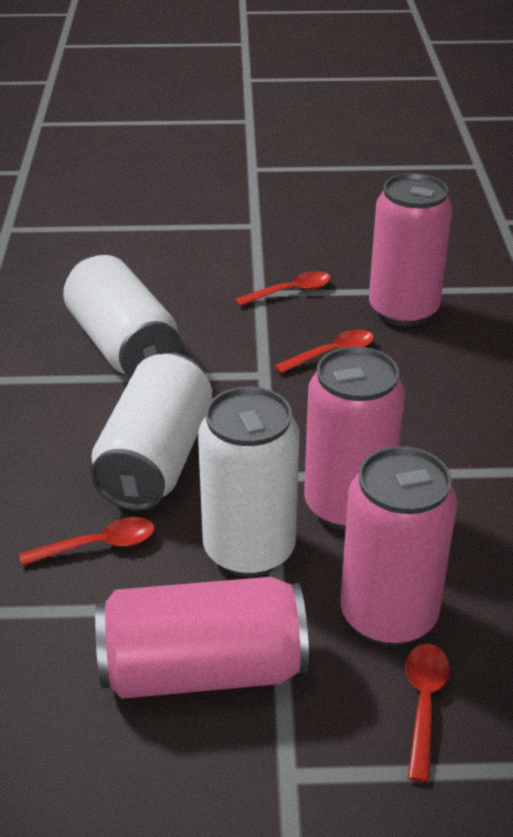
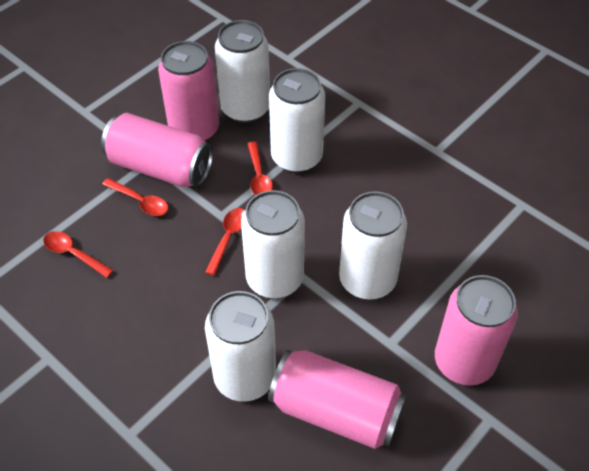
white can: [63,255,181,378] [90,353,212,510] [198,386,299,577] = 3 -> [205,291,276,402] [215,20,270,123] [241,190,305,298] [269,68,325,173] [339,191,407,300] = 5

